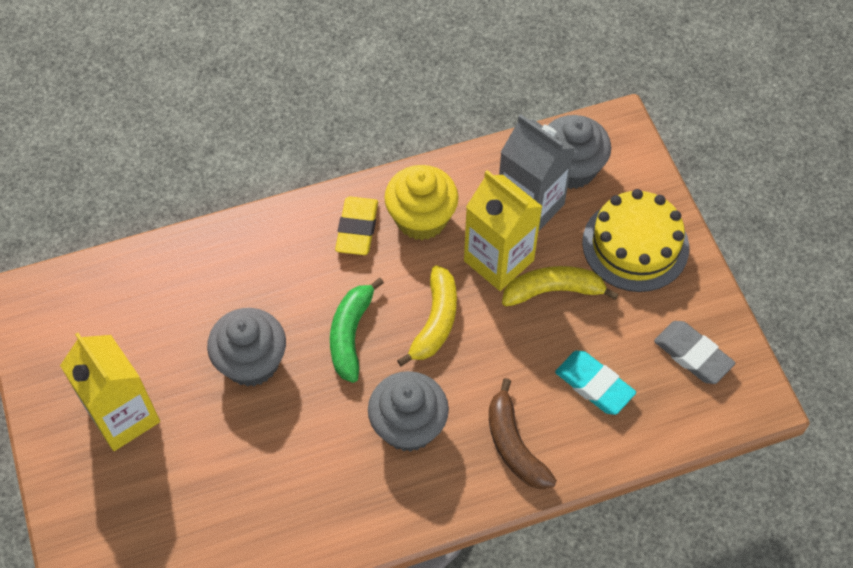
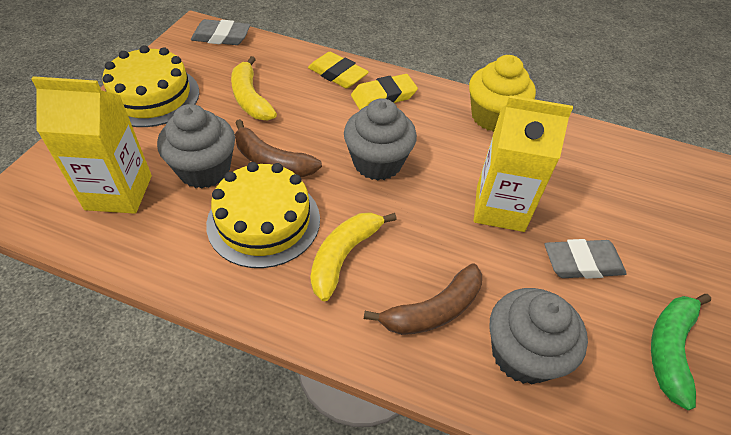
brown banana: [489,378,557,489] = 1 -> [235,119,322,177] [364,263,482,335] = 2
grey carton: [499,114,575,230] = 1 -> none = 0
grey eraser: [654,321,735,384] = 1 -> [191,19,250,45] [545,239,626,279] = 2
turquoise eraser: [555,351,636,415] = 1 -> none = 0
yellow cake: [582,189,689,292] = 1 -> [102,45,199,127] [206,162,320,268] = 2
yellow eraser: [335,196,378,255] = 1 -> [308,52,369,88] [351,74,418,110] = 2

